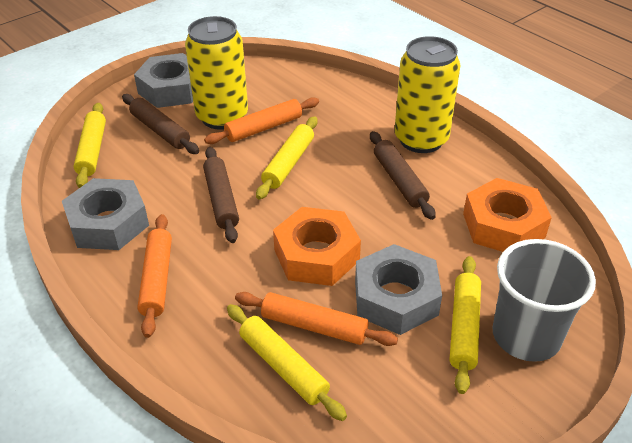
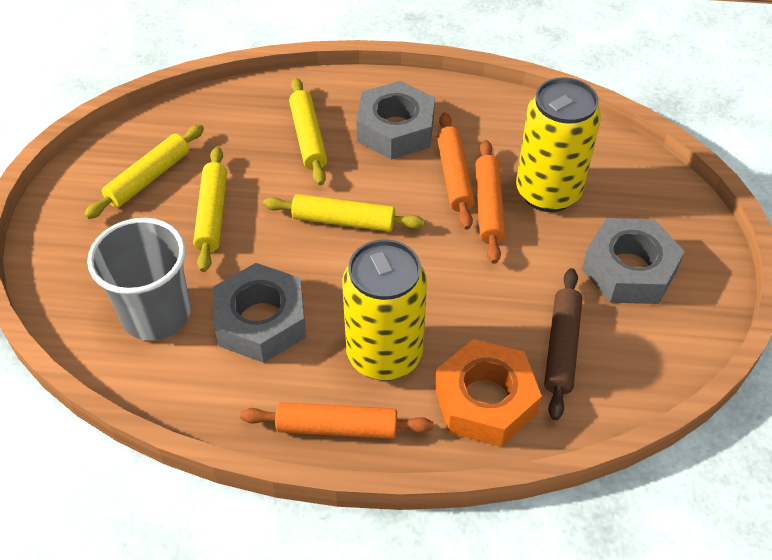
brown rolling pin: [122,94,199,154] [203,147,239,243] [370,131,436,220] = 3 -> [544,268,582,420] = 1
orange nut: [273,207,361,286] [463,178,552,252] = 2 -> [435,339,542,447] = 1

